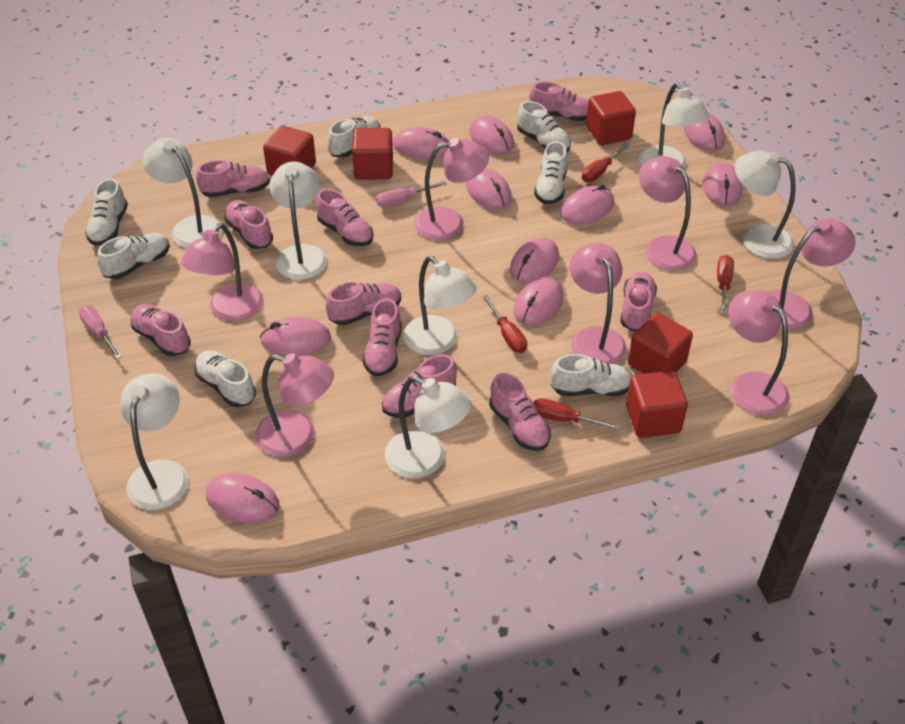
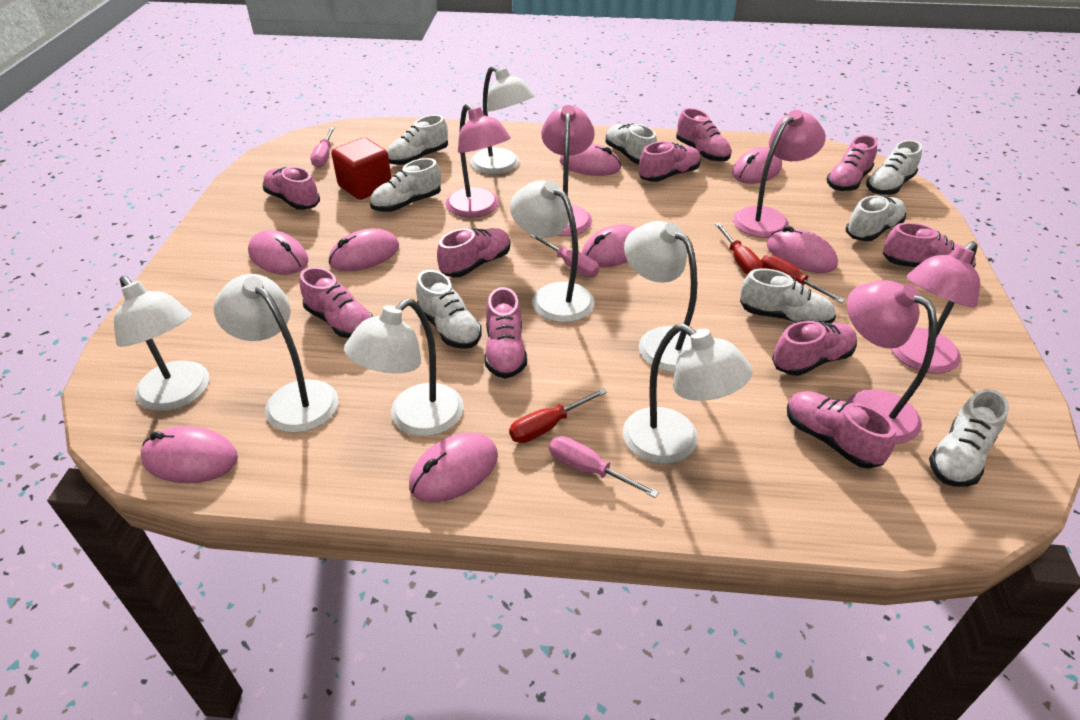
pink lamp: [181,223,264,321] [255,353,334,457] [414,138,489,240] [570,243,626,364] [638,156,697,271] [728,290,789,416] [770,218,856,330] = 7 -> [446,103,511,218] [541,105,595,236] [733,110,826,238] [847,280,937,444] [891,241,980,374] = 5
pink mouse: [206,473,280,523] [260,316,331,356] [393,127,449,159] [466,168,512,210] [469,115,514,154] [510,238,559,283] [514,277,563,326] [560,185,614,224] [684,113,725,152] [703,162,743,207] = 10 -> [141,426,238,483] [248,230,308,274] [329,228,399,271] [409,433,498,502] [560,143,621,176] [582,224,636,267] [732,147,782,184] [767,226,838,273] = 8
pink screwdriver: [78,305,122,359] [376,181,446,207] = 2 -> [310,127,335,168] [530,235,599,277] [549,436,659,498] = 3
red cube: [263,126,316,176] [352,128,393,180] [586,91,636,145] [626,371,688,438] [628,313,693,374] = 5 -> [331,137,391,200] = 1
red screwdriver: [482,295,527,353] [534,398,621,430] [582,144,629,182] [717,255,734,314] = 4 -> [509,388,607,443] [715,223,763,275] [761,255,845,303] = 3
white shoe: [85,179,128,246] [97,233,170,279] [195,350,256,407] [328,116,380,158] [517,101,571,152] [534,141,568,204] [550,354,633,396] = 7 -> [370,158,441,212] [387,115,448,165] [416,270,482,349] [606,123,657,164] [740,268,836,323] [846,195,906,241] [866,140,922,195] [929,389,1009,487] = 8

